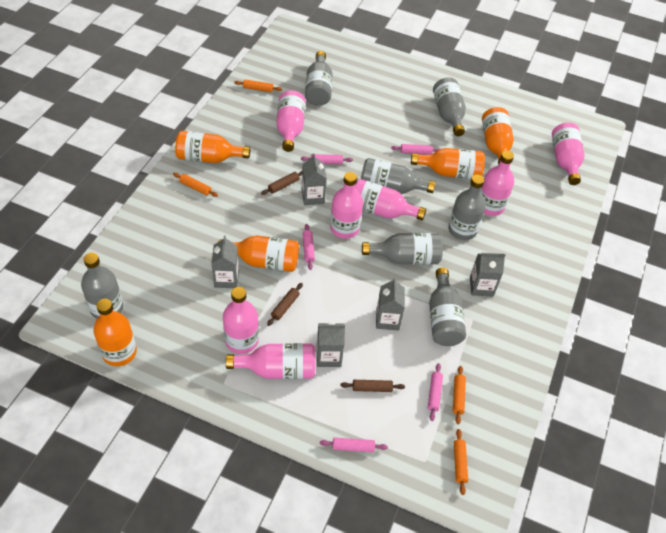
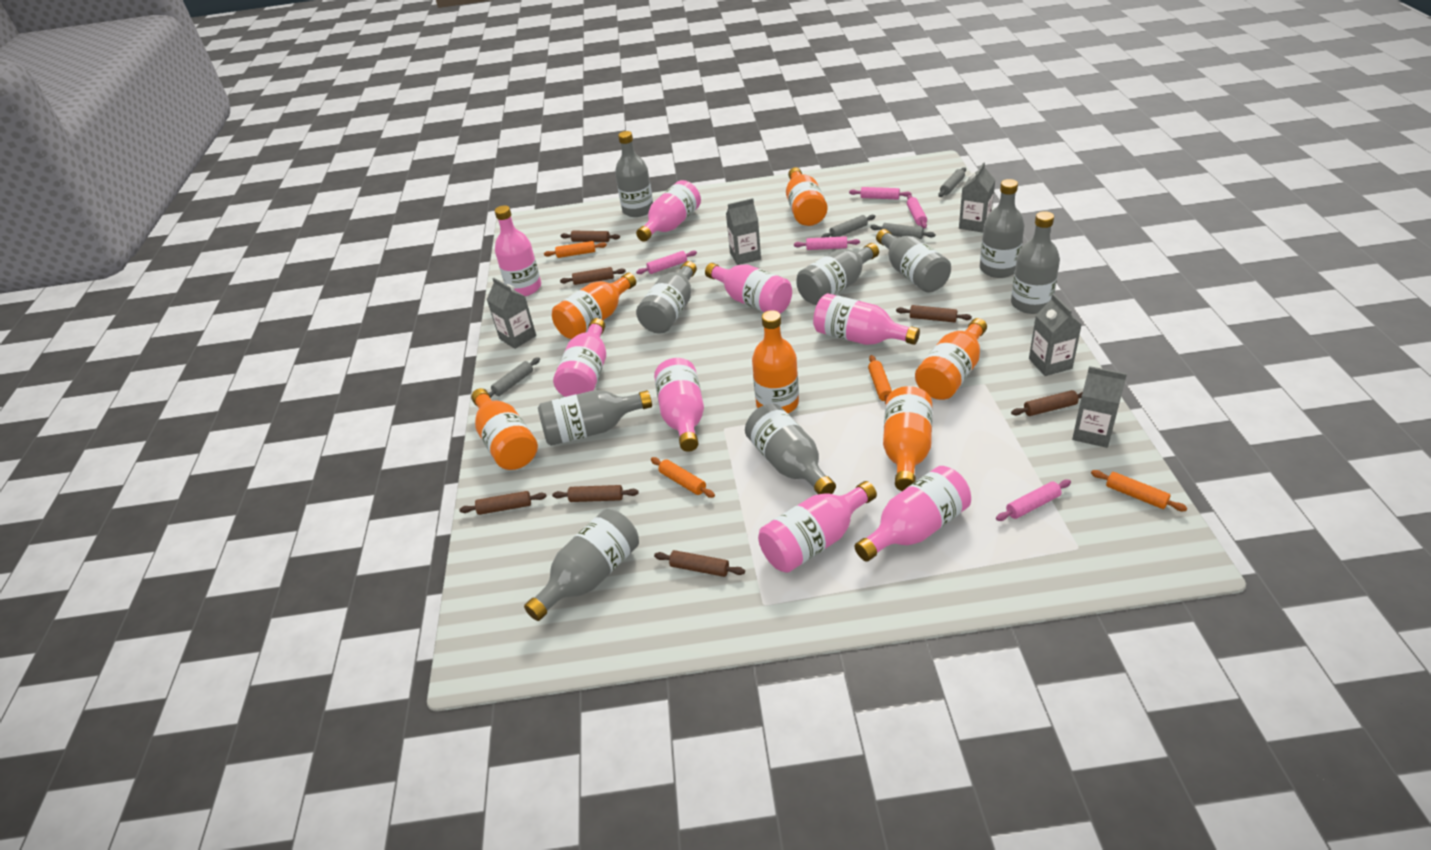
brown rolling pin: [261,171,302,195] [267,283,303,326] [341,380,405,392] = 3 -> [459,491,547,515] [552,485,639,502] [560,267,626,285] [561,231,620,242] [654,550,745,577] [896,305,972,322] [1011,390,1083,416] = 7
grey bottle: [81,253,123,319] [305,51,332,106] [361,158,436,194] [362,233,443,264] [429,268,466,346] [433,77,466,136] [448,175,486,240] = 7 -> [524,509,639,621] [538,390,652,446] [615,131,653,217] [636,261,697,333] [745,404,836,494] [797,243,879,305] [876,229,951,292] [980,179,1025,278] [1011,211,1060,314] = 9
grey rolling pin: none = 0 -> [489,357,540,398] [821,215,875,238] [870,223,936,239] [938,167,966,197] = 4
orange bottle: [93,299,137,366] [175,131,250,163] [218,235,299,272] [411,148,485,179] [482,107,514,165] = 5 -> [471,388,538,470] [552,273,636,339] [752,310,799,413] [786,167,827,226] [883,386,932,491] [915,318,987,400] = 6
pink bottle: [223,287,259,354] [226,343,315,379] [276,90,305,152] [330,172,363,239] [355,179,426,220] [480,151,514,216] [552,123,585,185] = 7 -> [495,205,541,296] [553,318,606,397] [636,180,701,242] [654,358,704,452] [705,263,792,314] [758,481,877,573] [813,293,920,345] [855,466,971,562] = 8

